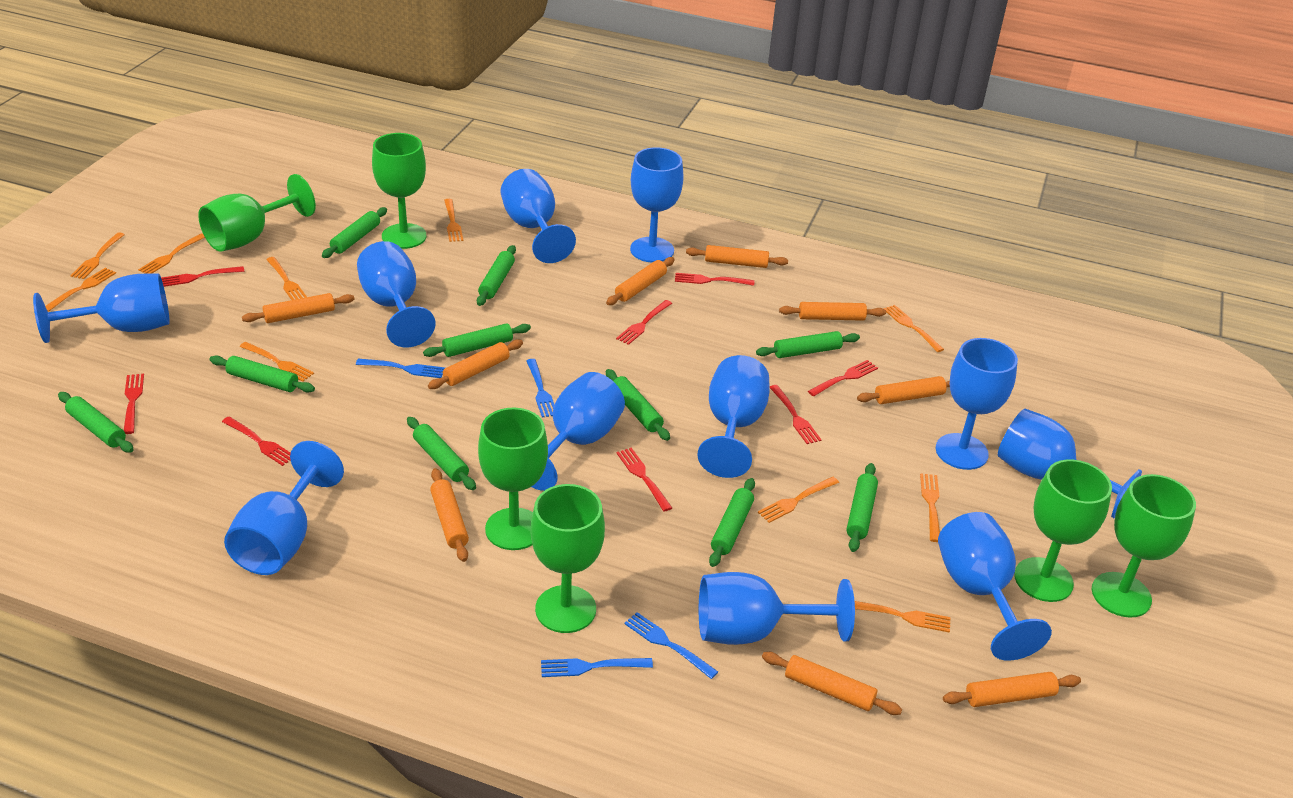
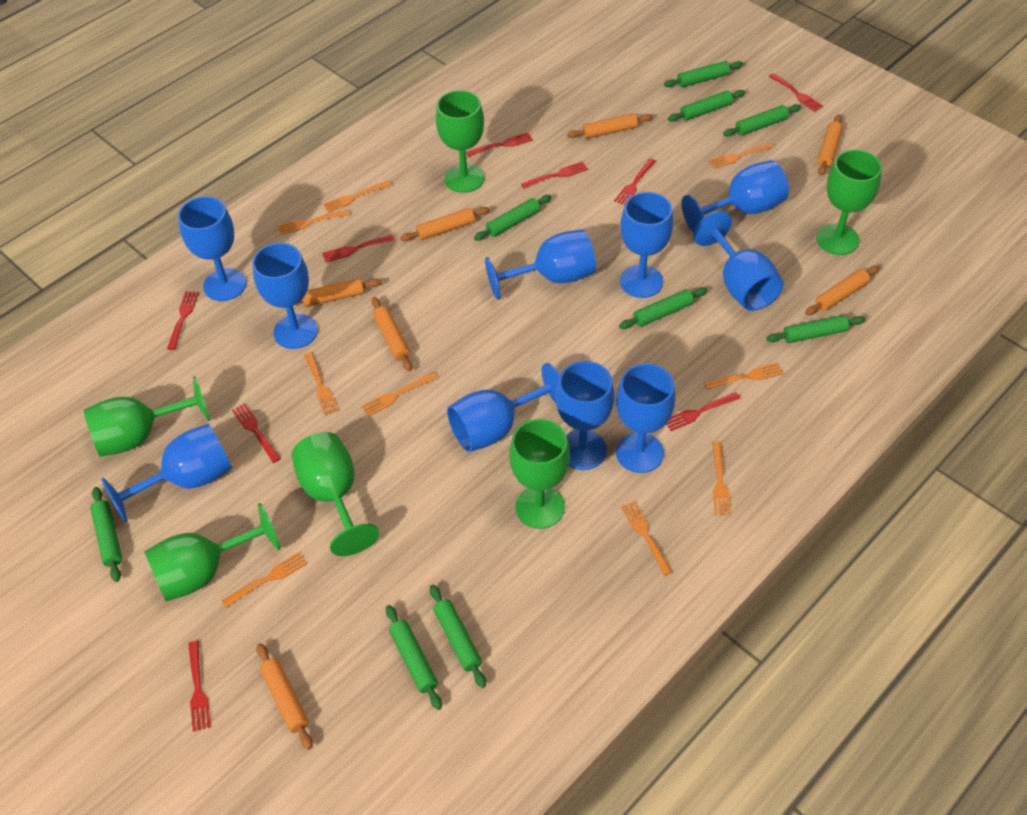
blue fork: [356,359,445,378] [526,359,554,418] [541,658,653,677] [624,612,718,679] = 4 -> none = 0
blue goblet: [33,273,170,343] [224,441,344,575] [357,241,436,348] [501,169,576,263] [531,372,625,491] [630,147,684,263] [697,355,770,478] [699,572,855,645] [936,338,1018,470] [938,512,1052,661] [998,409,1142,519] = 11 -> [101,424,232,523] [178,196,247,301] [252,243,318,349] [447,363,560,452] [485,229,596,300] [556,361,614,470] [616,364,675,473] [620,192,673,298] [682,160,789,233] [693,211,784,311] = 10
green rolling pin: [58,392,134,453] [210,356,315,393] [322,207,387,258] [407,417,476,490] [423,323,531,357] [477,245,516,306] [606,369,670,441] [709,478,755,567] [756,331,860,358] [846,463,878,552] = 10 -> [90,487,122,582] [386,605,442,710] [430,585,486,688] [474,195,552,241] [619,287,707,329] [664,61,743,87] [668,90,745,122] [723,104,801,137] [766,315,866,343] = 9
orange fork: [45,268,116,312] [70,232,125,279] [138,234,205,274] [240,342,314,382] [266,257,307,300] [444,199,463,242] [758,477,839,523] [855,601,951,633] [883,305,944,352] [920,473,940,542] = 10 -> [221,552,307,608] [278,210,350,235] [304,352,338,415] [323,181,391,212] [362,372,437,417] [621,501,672,576] [704,363,784,390] [708,143,774,169] [712,441,731,515] = 9
orange rolling pin: [242,293,355,323] [428,339,523,389] [430,468,469,562] [606,257,675,305] [686,245,788,268] [762,652,902,715] [779,302,886,321] [857,376,950,404] [943,672,1081,707] = 9 -> [257,643,313,750] [299,278,382,307] [372,297,412,371] [400,207,490,241] [567,113,653,139] [805,266,879,315] [817,115,843,176] = 7
red fork: [124,374,144,434] [161,266,244,287] [222,417,291,466] [616,300,672,345] [616,448,672,511] [675,273,754,286] [770,385,822,444] [808,360,878,396] = 8 -> [167,291,199,350] [188,641,211,732] [232,403,281,463] [322,235,395,262] [466,132,533,157] [521,161,588,188] [614,159,656,205] [666,392,740,431] [769,73,823,112] = 9

